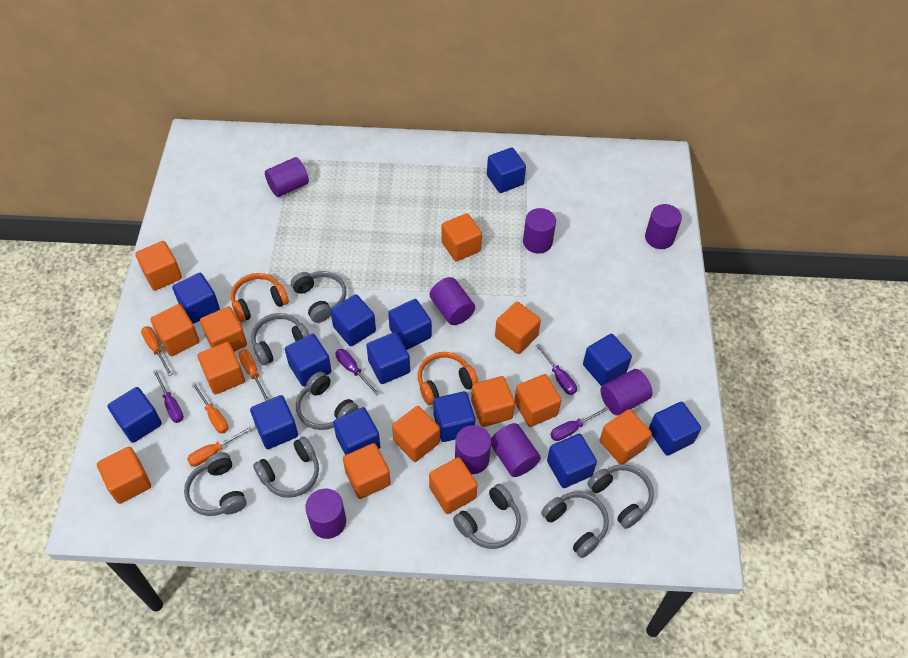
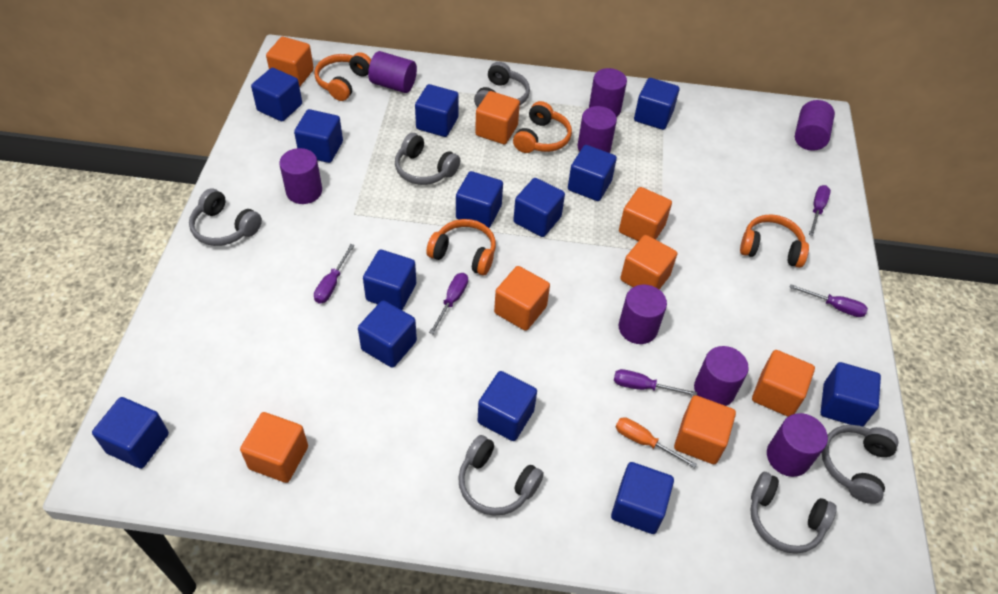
grey headphones: [184,452,247,516] [251,313,309,365] [253,436,319,498] [291,271,347,323] [296,372,359,430] [453,484,521,549] [541,492,609,558] [587,464,654,529] = 8 -> [189,188,262,246] [395,133,460,185] [458,435,544,516] [474,62,530,107] [750,472,837,554] [822,425,898,504] = 6
orange cube: [97,447,151,504] [135,241,182,291] [150,304,200,356] [197,342,245,394] [200,306,247,352] [343,443,391,499] [392,406,440,462] [429,457,478,514] [442,213,482,261] [471,376,515,427] [495,302,541,354] [514,374,561,427] [599,409,652,464] = 13 -> [240,412,308,483] [266,37,314,87] [475,91,520,144] [494,266,550,331] [619,187,672,241] [620,235,677,290] [674,395,736,464] [752,350,815,417] = 8
orange headphones: [231,273,289,322] [418,352,478,405] = 2 -> [314,52,371,101] [426,219,496,275] [513,101,572,153] [740,214,809,268] = 4
orange screwdriver: [141,326,173,376] [187,427,252,467] [191,382,228,433] [238,350,269,401] = 4 -> [616,417,697,468] = 1
purple screwdriver: [153,369,184,423] [336,349,380,396] [536,344,577,395] [550,407,610,441] = 4 -> [314,244,355,304] [429,273,468,334] [614,369,697,396] [789,284,868,317] [809,185,831,236] = 5

